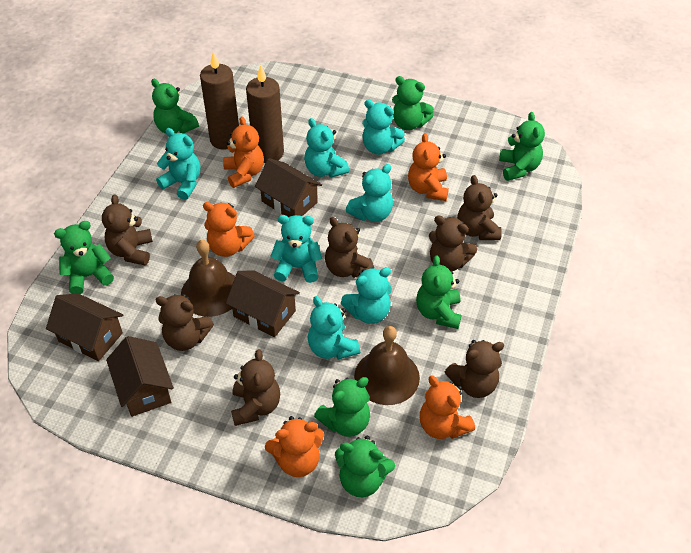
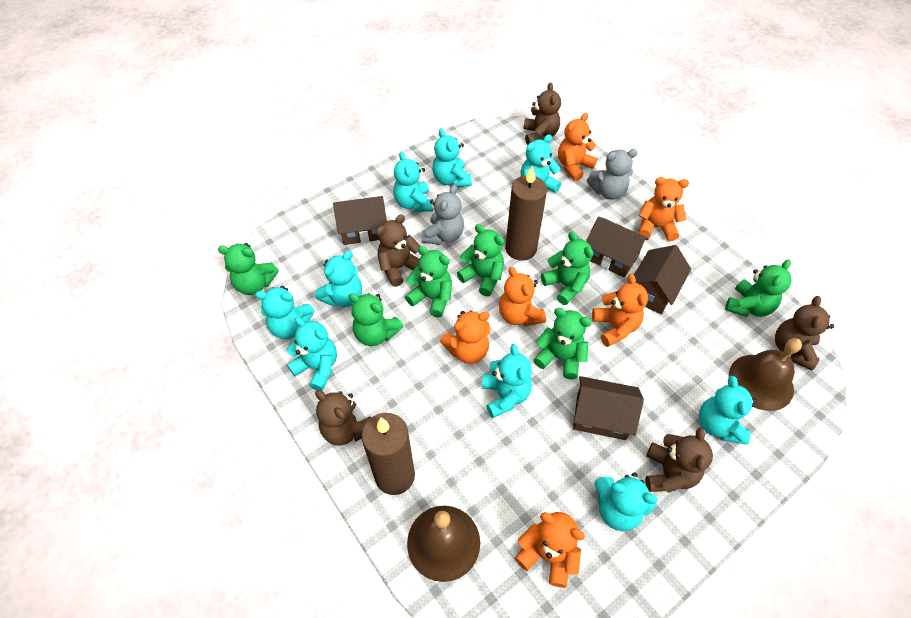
brown teddy bear: [102,195,153,265] [156,294,214,351] [231,349,280,426] [325,217,374,278] [429,216,477,271] [445,340,504,398] [457,175,502,240] = 7 -> [315,390,371,445] [376,215,421,287] [523,82,561,145] [645,427,713,493] [775,296,834,371] = 5
grey teddy bear: none = 0 -> [421,185,464,245] [587,149,638,200] = 2
orange teddy bear: [203,202,255,257] [223,116,264,188] [265,416,324,477] [408,133,449,201] [420,376,475,439] = 5 -> [440,310,491,364] [499,267,546,326] [515,512,585,588] [558,113,597,181] [592,274,648,347] [638,177,689,241] = 6
turquoise teddy bear: [156,128,201,200] [270,215,322,283] [304,118,349,178] [308,296,360,360] [341,267,392,324] [346,164,393,222] [362,100,405,155] = 7 -> [255,286,315,339] [287,317,337,391] [315,250,362,307] [393,151,433,212] [432,128,472,187] [482,344,532,418] [521,134,561,193] [594,472,658,531] [699,376,757,444] = 9

